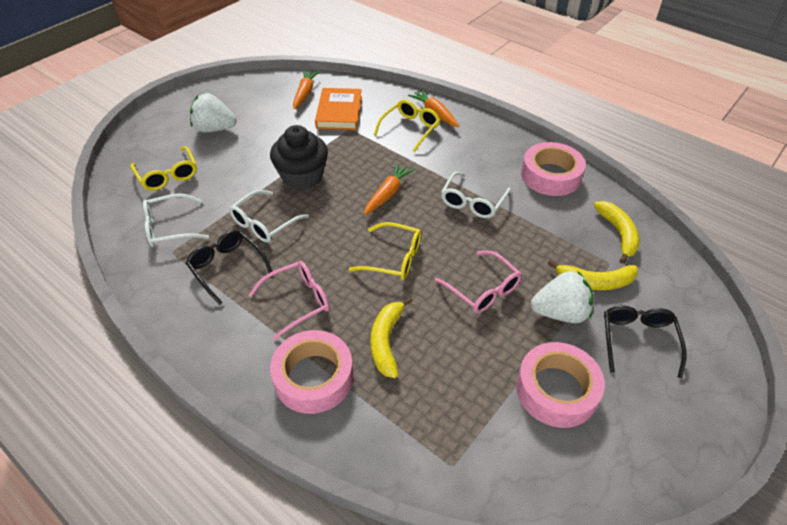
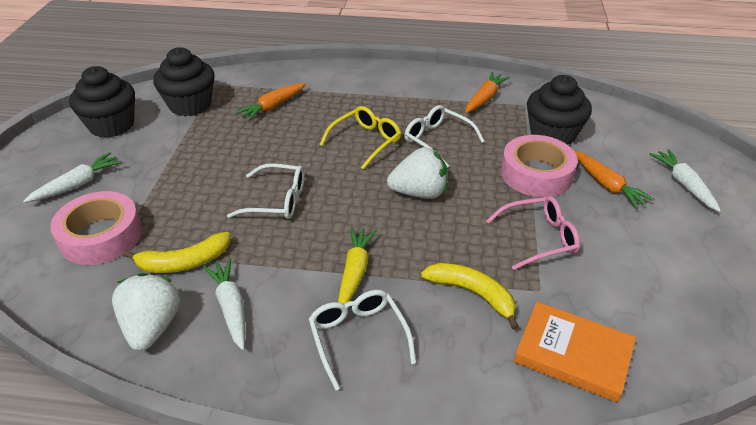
black cupcake: [270,125,328,190] = 1 -> [69,66,135,138] [153,47,215,117] [527,75,592,145] = 3
black glasses: [186,230,273,305] [604,306,687,378] = 2 -> none = 0
pink glasses: [249,261,329,340] [435,251,522,313] = 2 -> [486,196,580,270] = 1
pink tape: [270,330,353,414] [516,342,605,428] [521,142,586,196] = 3 -> [50,191,142,265] [501,135,578,197] = 2
white carrot: none = 0 -> [23,152,122,203] [203,258,245,350] [649,149,721,212] = 3
yellow banana: [371,297,413,378] [547,260,638,290] [594,201,640,264] = 3 -> [123,232,230,273] [421,262,519,330] = 2
yellow carrot: none = 0 -> [338,227,377,304] = 1
yellow glasses: [130,146,197,191] [349,222,421,280] [374,100,440,152] = 3 -> [320,106,401,169] = 1

